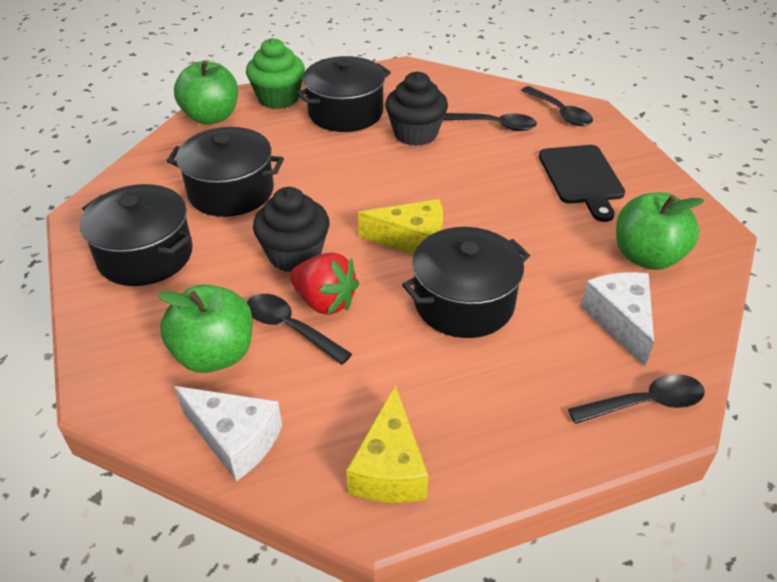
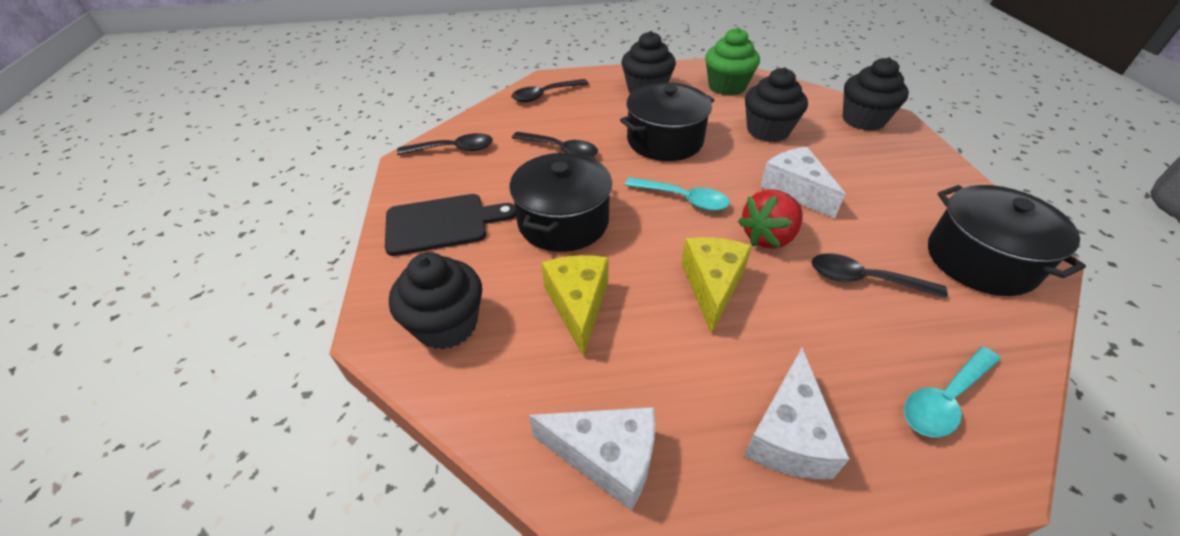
black cupcake: [253,187,330,272] [385,72,448,146] = 2 -> [389,253,482,350] [622,31,676,94] [745,68,808,142] [843,57,909,131] = 4
black pot: [80,184,193,286] [167,127,284,217] [296,56,391,132] [402,227,530,338] = 4 -> [509,153,612,252] [620,83,714,161] [928,185,1086,296] = 3
green apple: [158,285,253,373] [174,61,238,125] [616,192,704,270] = 3 -> none = 0
turquoise spoon: none = 0 -> [625,177,730,211] [904,347,1001,437] = 2
white cheese: [174,386,282,481] [581,272,654,367] = 2 -> [529,407,655,511] [744,348,850,479] [760,147,845,219] = 3

